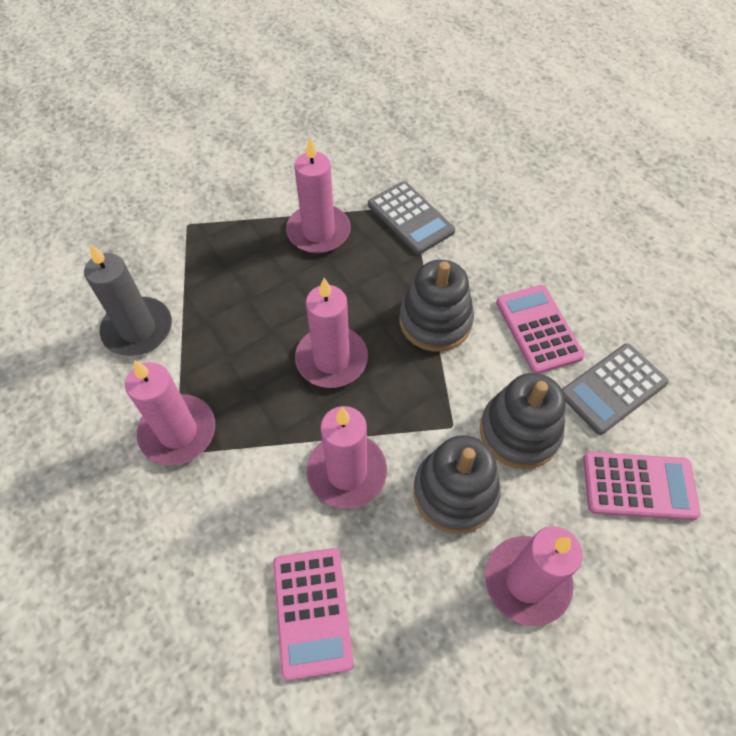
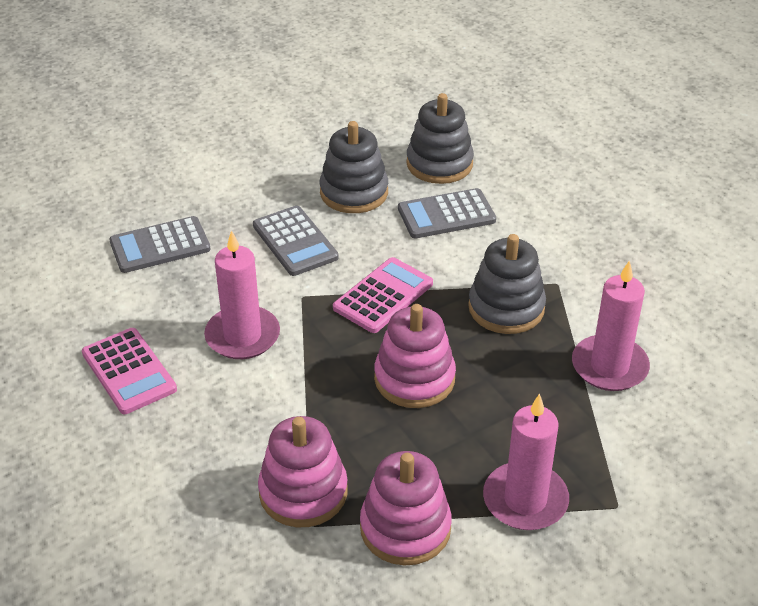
grey calculator: [368,181,455,255] [562,343,669,435] = 2 -> [109,216,211,273] [253,206,339,276] [398,188,496,238] = 3
grey candle: [84,244,172,356] = 1 -> none = 0
pink calculator: [273,548,354,680] [496,285,585,374] [583,452,701,520] = 3 -> [82,328,177,414] [333,257,433,333] = 2
pink candle: [125,360,215,465] [286,138,351,254] [295,278,368,388] [307,406,387,509] [485,526,583,626] = 5 -> [204,230,280,359] [483,393,569,530] [572,260,650,391] = 3
pink stacking toy: none = 0 -> [258,416,348,527] [360,451,452,566] [374,304,456,408] = 3

